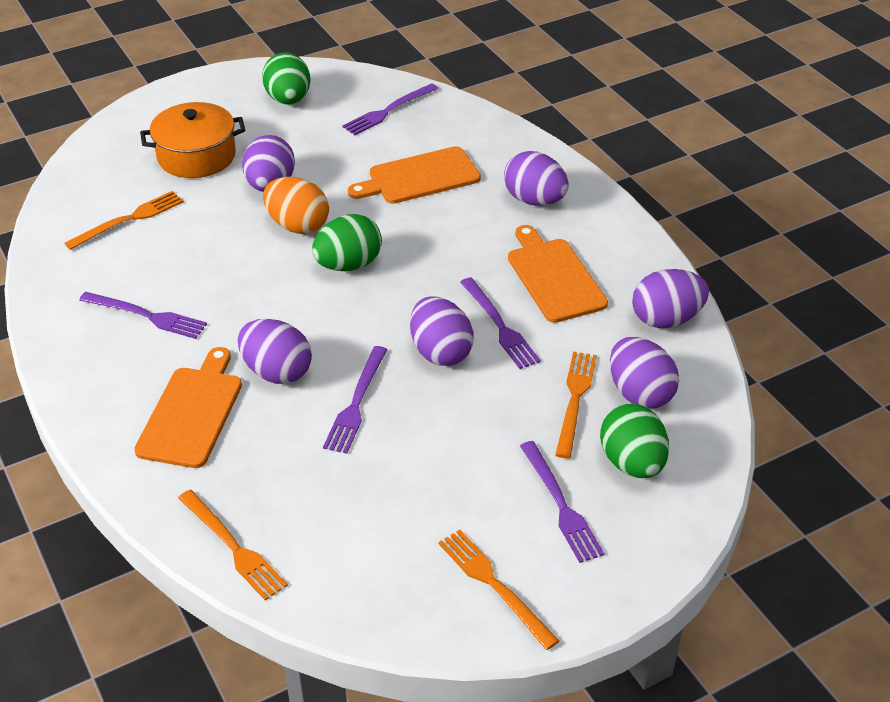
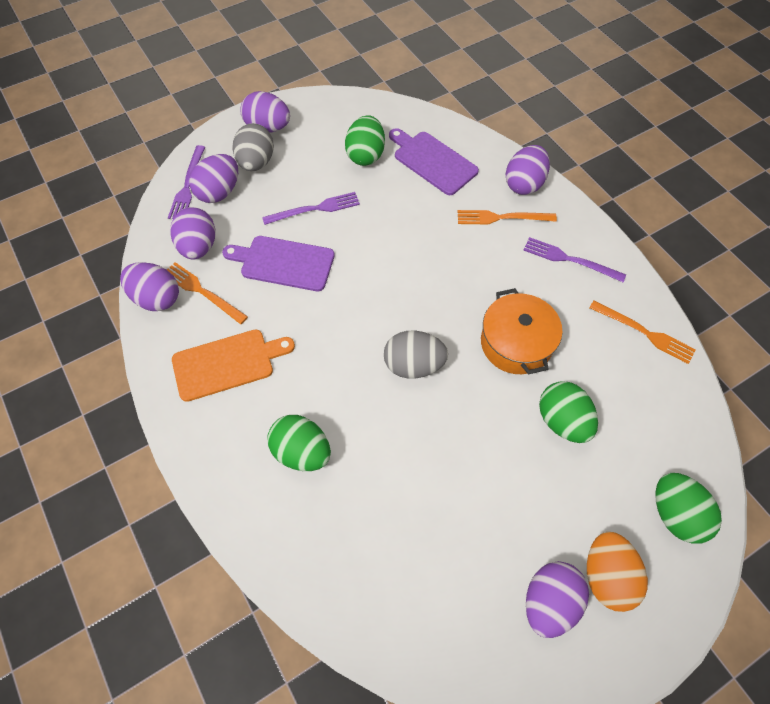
green egg: [262,52,310,104] [312,214,382,271] [600,403,669,478] = 3 -> [267,415,331,471] [345,115,385,166] [539,381,598,443] [655,473,722,544] = 4
grey egg: none = 0 -> [233,123,274,171] [384,331,448,378] = 2
orange cutting board: [134,347,242,468] [348,146,481,204] [508,225,608,323] = 3 -> [172,330,295,402] = 1
orange fork: [65,191,184,250] [178,490,288,601] [438,529,559,650] [555,351,597,458] = 4 -> [167,262,248,324] [458,210,557,225] [589,301,696,364] = 3
purple cutting board: none = 0 -> [222,236,335,291] [389,128,479,195] = 2
purple fork: [79,292,207,339] [323,346,387,454] [342,83,438,135] [460,277,541,369] [520,441,605,563] = 5 -> [168,145,205,219] [262,192,360,225] [523,237,626,282] = 3

